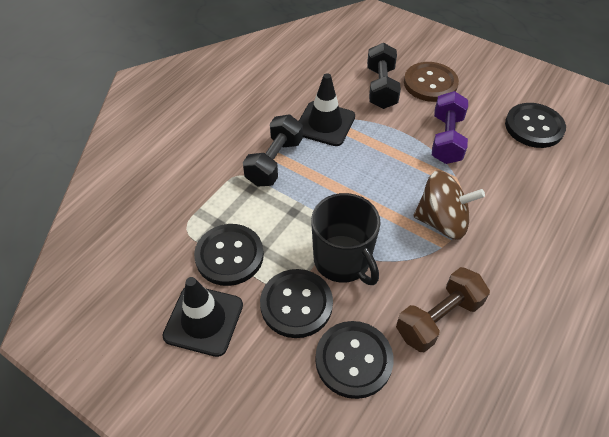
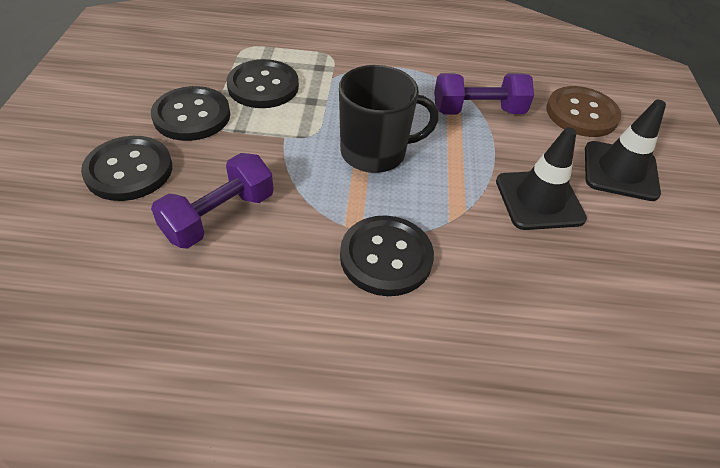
black dumbbell: [243,114,303,187] [367,43,401,109] = 2 -> none = 0
brown dumbbell: [396,267,490,352] = 1 -> none = 0
brown spinning top: [413,170,485,239] = 1 -> none = 0
purple dumbbell: [432,91,468,164] = 1 -> [151,153,274,249] [434,73,534,115] = 2

